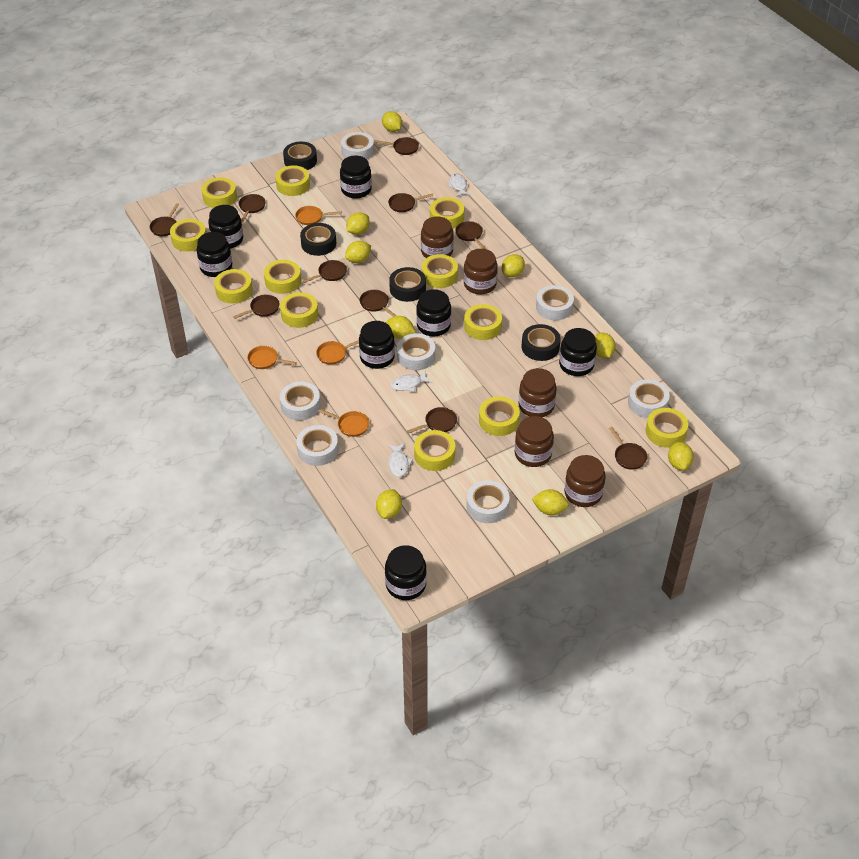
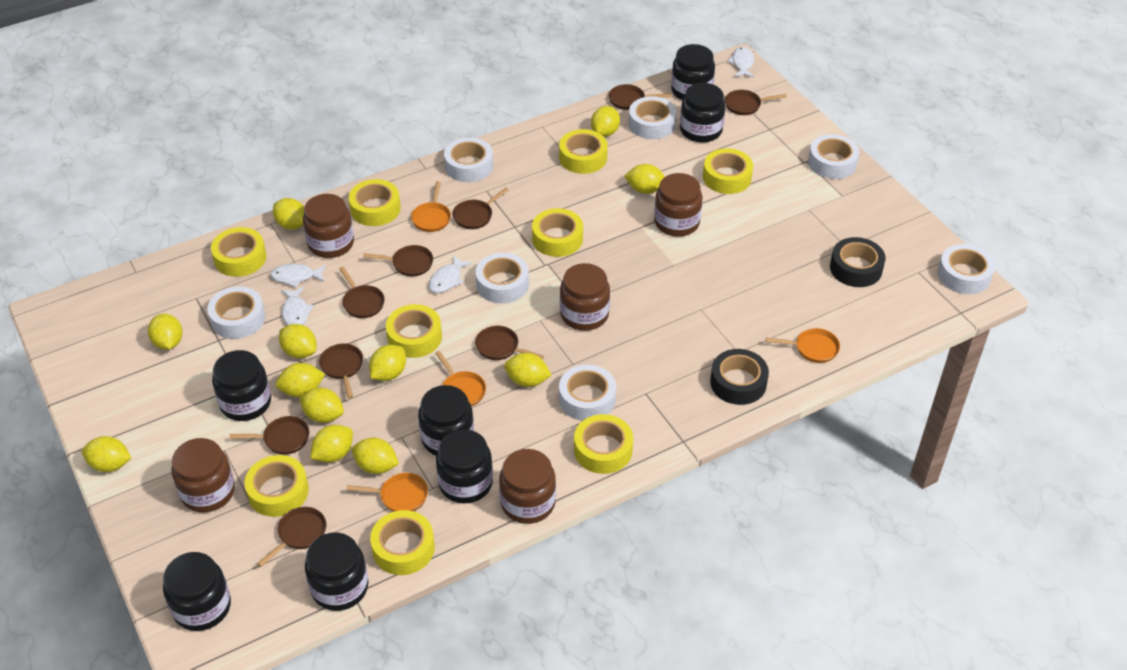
black tape: [283,142,317,170] [300,223,336,256] [389,267,426,302] [522,324,561,361] = 4 -> [710,349,769,405] [830,237,886,287] = 2
brown pan: [150,203,179,236] [233,295,280,319] [239,194,266,223] [303,260,347,283] [360,290,397,317] [375,137,419,155] [388,193,433,212] [407,407,457,433] [455,221,485,249] [609,427,647,470] = 10 -> [230,416,309,455] [257,507,326,567] [319,343,363,399] [339,267,385,318] [363,245,433,277] [453,187,509,229] [475,326,544,360] [609,84,671,110] [725,90,787,115] = 9
white fish: [387,444,413,477] [390,371,432,392] [448,173,471,197] = 3 -> [270,264,326,288] [281,287,314,325] [429,255,472,293] [727,47,754,77] = 4
yellow lemon: [345,241,371,263] [346,212,369,235] [376,489,402,519] [382,111,402,132] [386,316,416,339] [502,254,525,277] [532,489,569,515] [595,333,616,358] [668,442,694,470] = 9 -> [82,436,131,472] [148,314,182,350] [273,198,304,230] [276,363,325,397] [279,324,317,358] [299,387,344,423] [311,425,353,463] [352,437,399,474] [369,345,406,381] [504,353,551,387] [591,106,620,137] [624,164,665,194] = 12
yellow tape: [170,219,206,251] [201,177,237,208] [214,269,253,304] [264,260,301,294] [275,165,310,196] [280,292,318,328] [414,430,455,471] [422,254,458,288] [430,197,464,229] [464,304,502,340] [479,397,520,436] [646,408,688,448] = 12 -> [211,227,266,277] [244,455,309,517] [349,179,401,226] [370,510,435,575] [386,304,442,358] [532,208,583,257] [559,129,608,174] [574,414,633,474] [703,148,753,194] = 9

